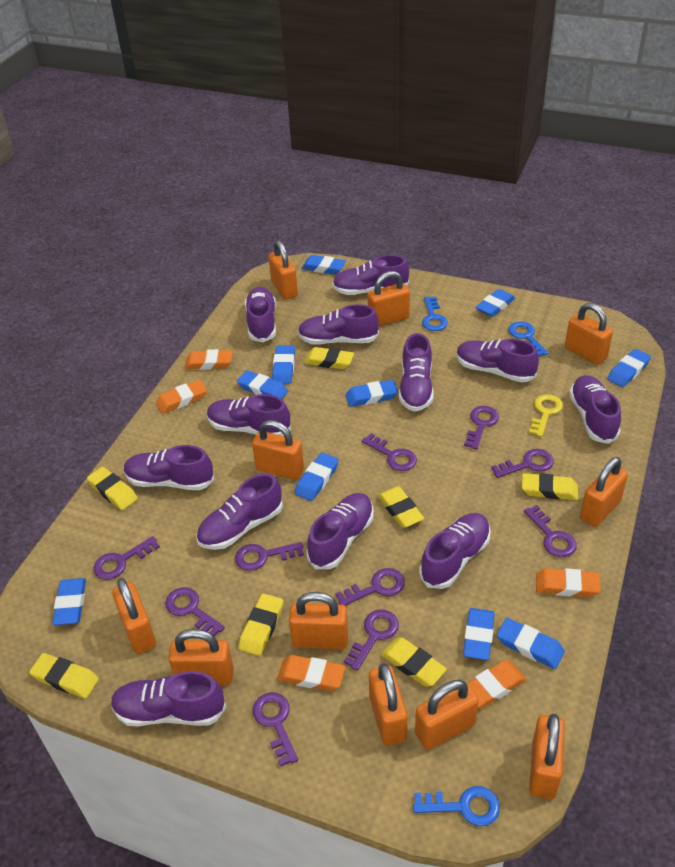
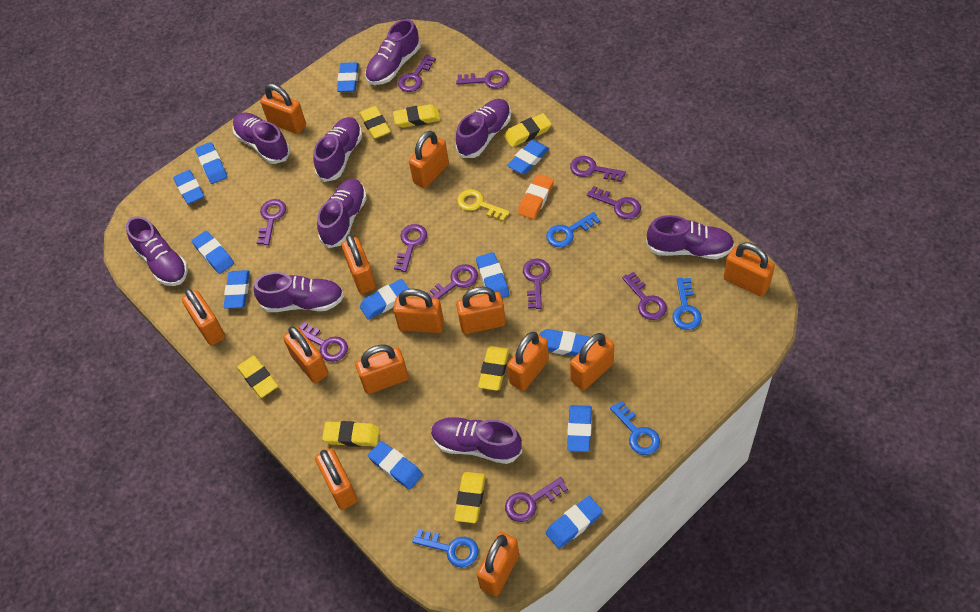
blue eraser: [52,578,86,625] [237,370,288,399] [272,345,295,384] [295,453,339,501] [302,255,346,275] [345,380,398,407] [463,608,495,660] [476,289,515,317] [497,618,565,669] [607,349,651,387] = 10 -> [173,170,204,204] [192,231,234,274] [195,142,228,184] [224,270,250,309] [337,62,359,92] [360,279,409,320] [368,441,423,490] [476,252,510,298] [507,140,549,174] [540,329,590,356] [546,496,603,549] [567,405,592,452] = 12
blue key: [413,786,500,826] [422,297,448,331] [508,321,549,356] = 3 -> [412,529,479,568] [546,212,600,247] [610,401,660,455] [672,278,702,330] = 4
orange eraser: [156,380,207,414] [185,349,233,370] [277,655,345,691] [468,660,526,709] [536,568,601,597] = 5 -> [518,174,554,219] = 1
orange padlock: [112,578,156,654] [168,629,234,685] [252,420,304,480] [268,240,298,300] [289,592,348,649] [368,271,410,326] [369,663,407,746] [415,680,479,750] [529,714,565,799] [565,303,613,365] [580,457,628,527] = 11 -> [182,288,225,345] [260,83,306,134] [283,326,328,383] [315,448,358,510] [342,234,376,294] [356,345,409,394] [393,289,444,333] [409,130,449,188] [456,287,506,334] [477,532,519,596] [507,332,549,391] [570,333,614,390] [723,242,775,297] = 13
purple key: [93,536,160,580] [165,587,225,636] [235,542,304,571] [253,692,298,766] [336,568,405,606] [343,610,399,671] [362,433,417,471] [464,406,499,450] [491,449,554,478] [524,505,577,557] = 10 -> [257,199,286,245] [298,322,348,362] [394,224,427,272] [398,54,436,92] [426,264,478,299] [456,70,509,89] [505,477,568,522] [523,259,550,309] [570,156,626,182] [587,186,641,219] [622,272,667,320] = 11
purple shoe: [111,671,226,726] [124,445,215,490] [196,473,283,550] [207,394,291,436] [245,287,276,342] [298,304,379,345] [307,493,374,569] [332,255,409,295] [399,333,434,412] [419,513,491,589] [456,339,539,383] [569,375,621,444] = 12 -> [126,216,188,286] [232,112,290,164] [253,272,344,312] [313,117,362,182] [317,179,367,248] [365,19,421,85] [431,417,522,464] [456,99,511,158] [646,215,735,259] = 9

